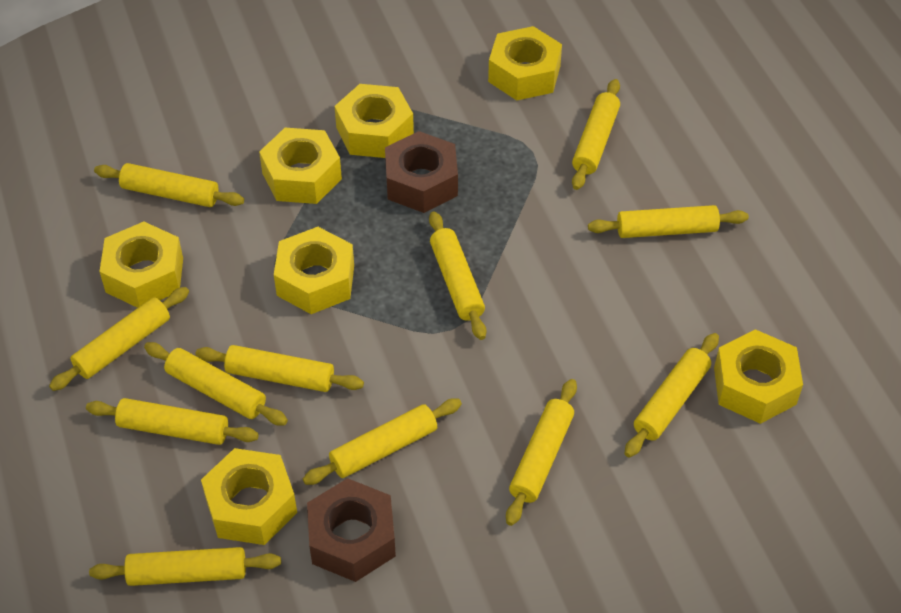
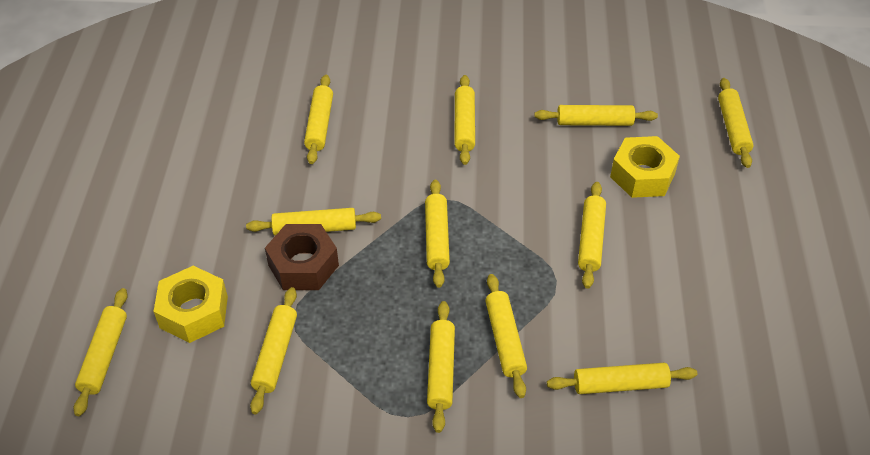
brown nut: [307,478,396,582] [385,131,458,213] = 2 -> [265,224,339,290] = 1
yellow nut: [99,222,183,308] [201,448,297,545] [259,128,342,204] [274,227,354,314] [335,84,414,158] [488,26,562,100] [714,329,803,424] = 7 -> [153,266,228,343] [610,136,680,198] = 2

